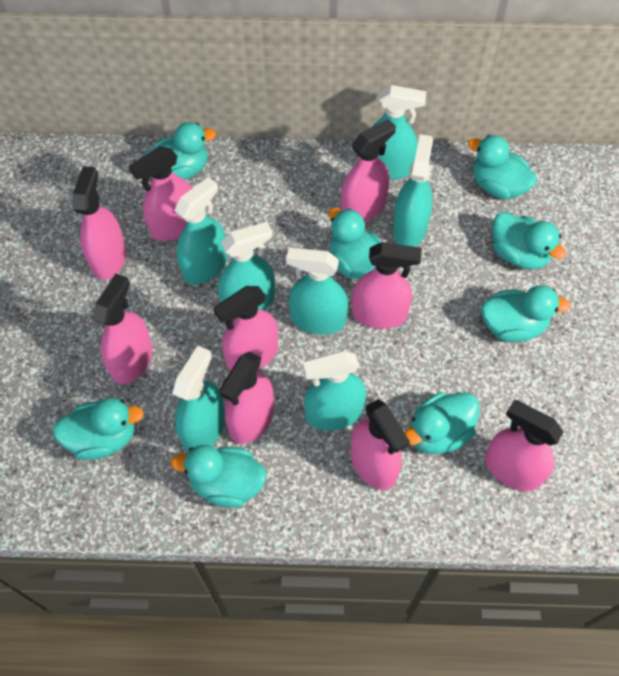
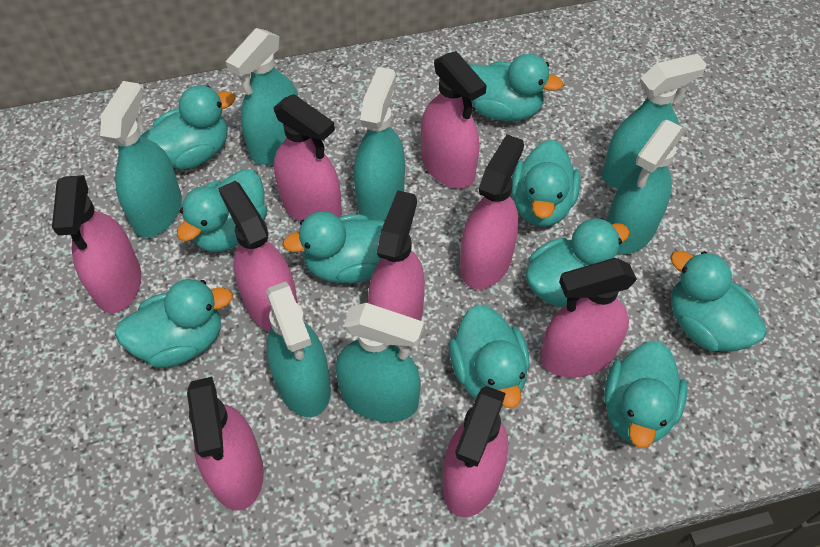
turquoise duck: [52,398,144,460] [143,122,216,180] [171,445,267,508] [328,207,382,279] [404,392,480,454] [468,135,537,199] [481,285,571,342] [492,211,567,270] = 8 -> [115,279,233,368] [141,85,236,169] [177,169,267,252] [282,211,385,283] [449,305,530,408] [469,53,563,122] [511,140,581,227] [526,218,630,307] [604,341,687,448] [670,251,767,352] = 10

